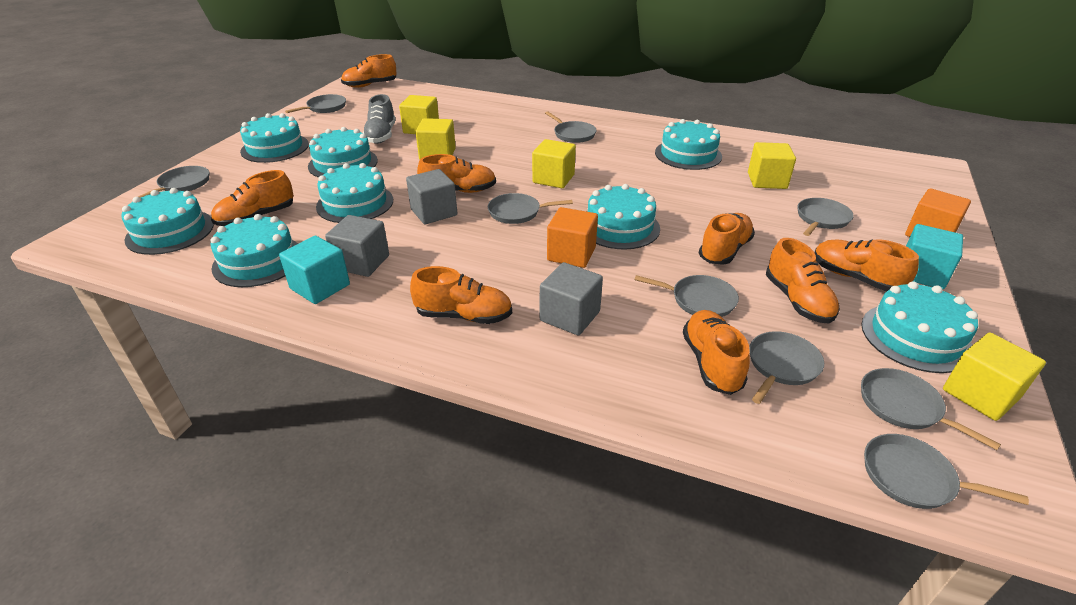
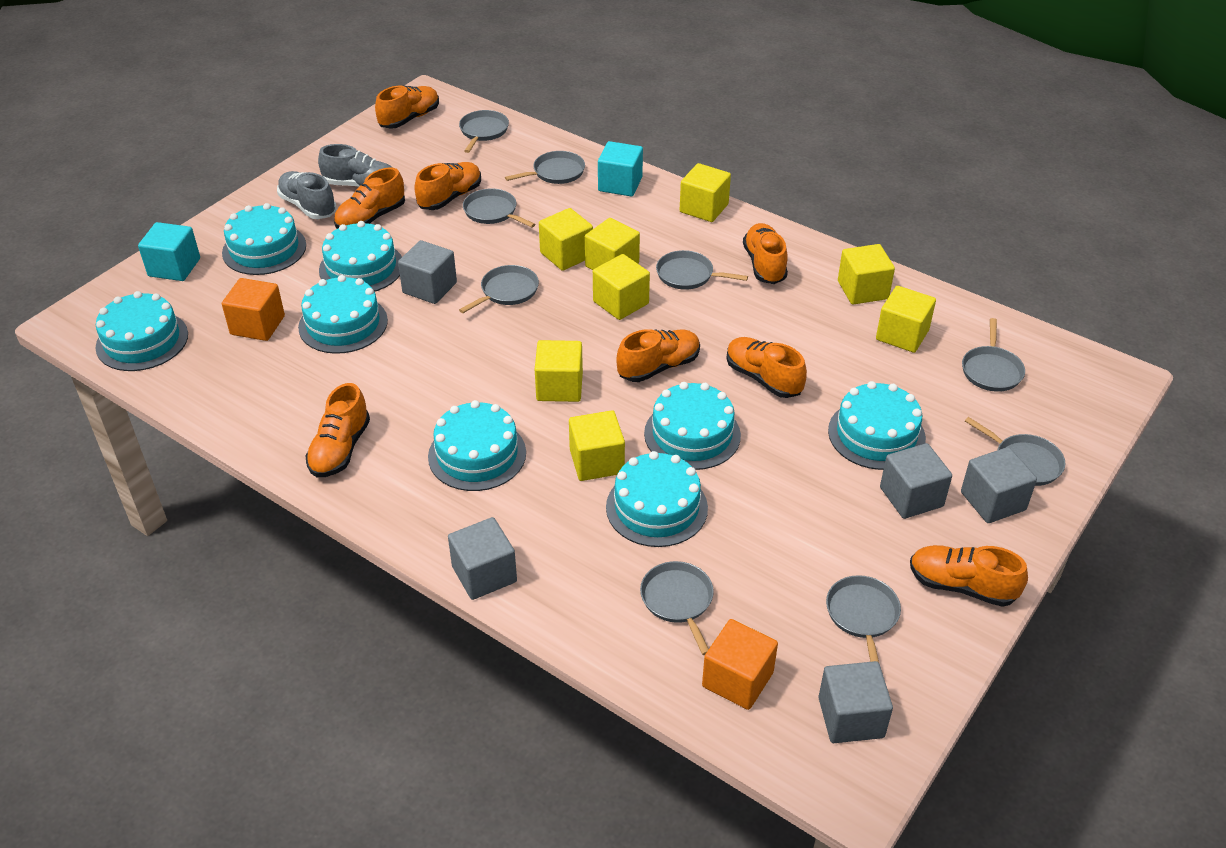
grey cube: [325,215,389,277] [406,169,457,224] [540,262,603,336] = 3 -> [398,240,457,304] [448,517,517,600] [818,661,893,743] [880,443,952,519] [961,447,1037,523] = 5
grey shoe: [363,94,395,144] = 1 -> [277,171,336,219] [318,144,393,187] = 2
yellow cube: [399,95,439,134] [415,118,456,160] [532,139,576,188] [748,142,796,189] [943,333,1046,421] = 5 -> [535,340,583,402] [539,208,593,271] [569,410,625,481] [585,218,640,270] [593,254,650,320] [680,163,731,222] [838,244,895,305] [876,286,936,353] = 8

